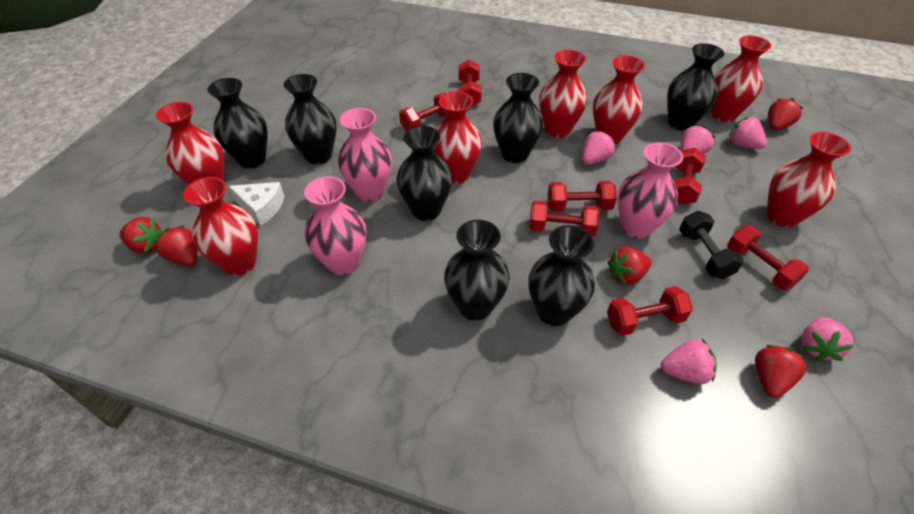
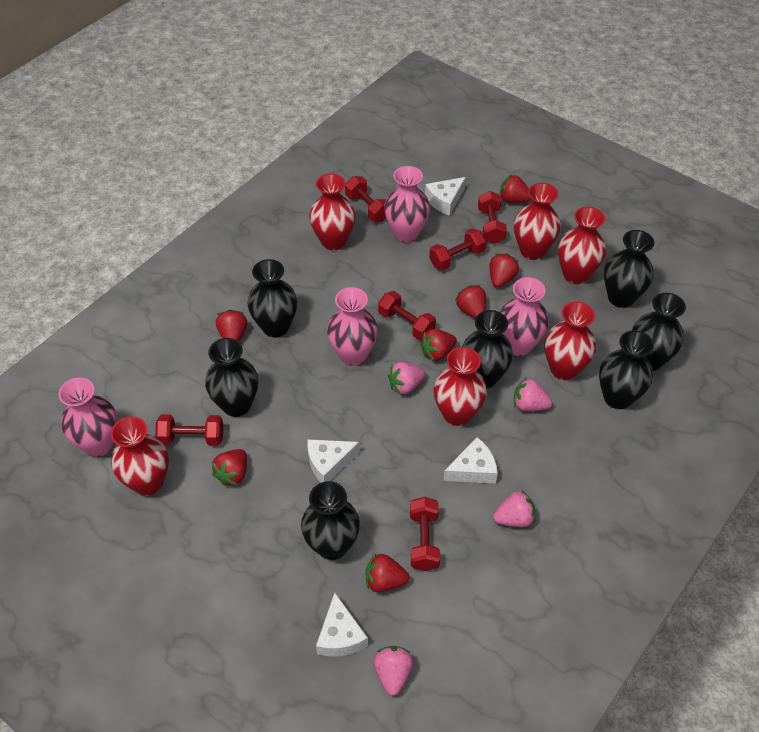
black dumbbell: [679,211,744,279] = 1 -> none = 0
pink strawberry: [582,131,616,164] [661,339,717,384] [680,125,715,154] [729,116,767,149] [801,317,853,361] = 5 -> [373,646,414,696] [388,362,426,395] [493,490,535,527] [514,377,552,411] = 4
pink vase: [304,176,366,275] [338,108,392,202] [618,142,683,239] = 3 -> [58,377,118,457] [327,287,378,366] [384,166,430,243] [500,277,549,356] = 4
red dumbbell: [399,93,447,131] [459,60,482,107] [529,201,600,237] [548,181,617,212] [607,286,693,336] [674,148,706,205] [727,226,809,290] = 7 -> [155,414,223,446] [345,176,386,222] [378,291,436,340] [410,497,440,571] [429,228,486,270] [478,191,507,244] = 6
red strawberry: [119,217,164,254] [154,225,197,266] [607,247,652,285] [755,345,807,398] [768,98,803,130] = 5 -> [212,449,247,486] [216,310,247,342] [365,553,409,592] [420,329,457,361] [455,285,486,318] [490,253,519,288] [500,174,531,203] = 7
red vase: [156,102,224,185] [183,177,258,276] [433,91,482,184] [539,50,587,138] [593,56,645,144] [711,36,772,122] [766,132,851,228] = 7 -> [111,416,169,496] [309,174,355,251] [433,347,487,426] [514,183,561,260] [544,302,596,380] [558,207,606,284] = 6
white cheese: [228,182,285,226] = 1 -> [307,439,360,483] [316,593,368,657] [425,177,466,216] [443,437,498,484] = 4

